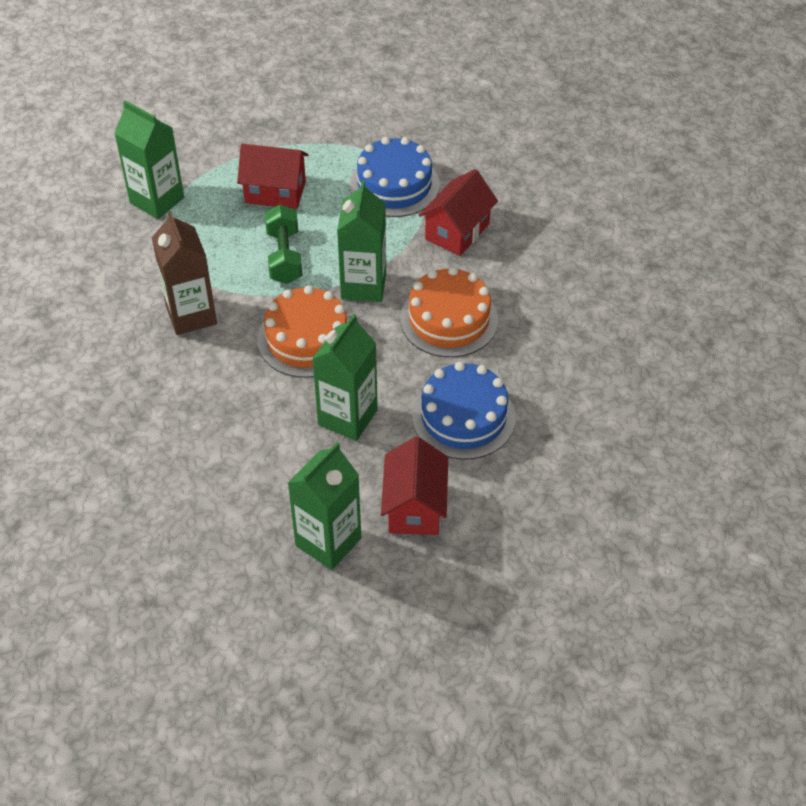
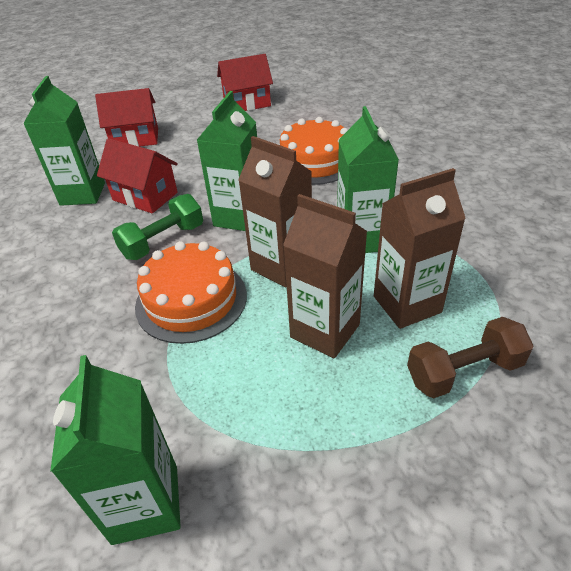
blue cake: [350,137,440,217] [412,362,516,460] = 2 -> none = 0
brown carton: [152,211,217,335] = 1 -> [238,136,312,287] [283,194,367,358] [374,168,466,329] = 3
brown dumbbell: none = 0 -> [407,317,534,398] = 1

